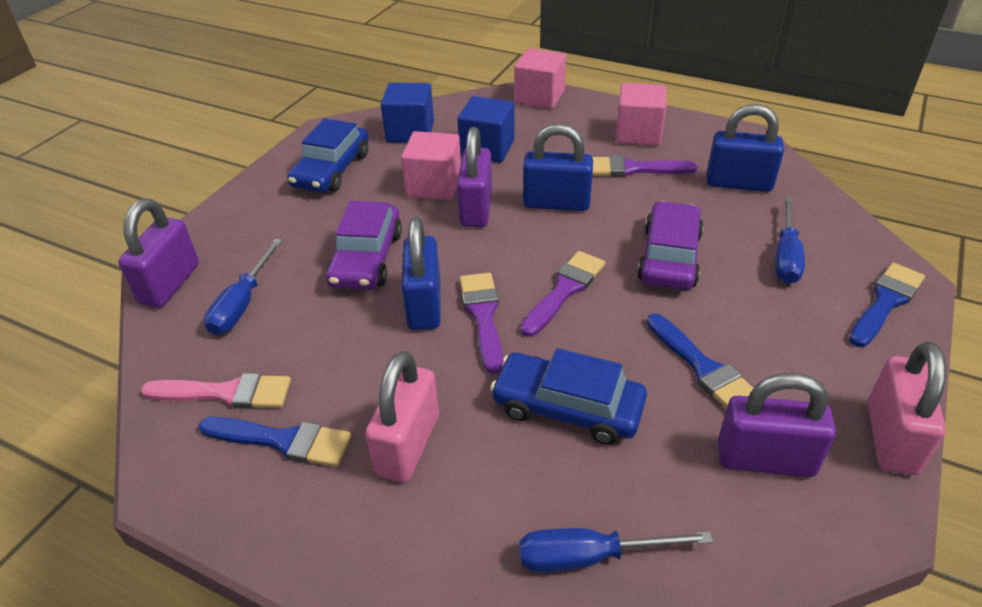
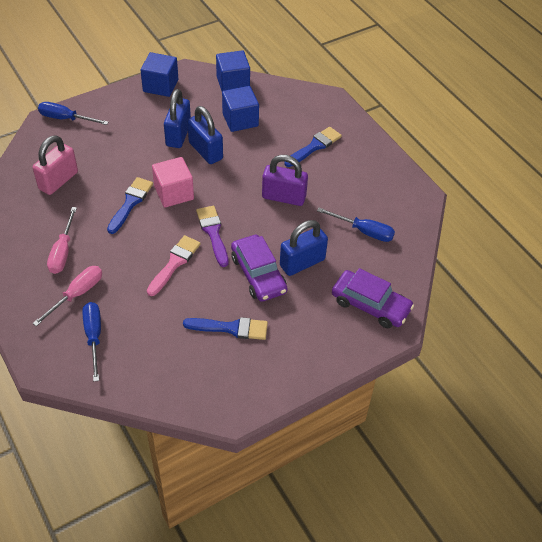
blue car: [287,119,369,192] [490,348,647,445] = 2 -> none = 0
blue cube: [381,83,434,143] [457,96,515,163] = 2 -> [140,52,178,97] [216,50,250,91] [222,86,259,132] = 3
pink cube: [401,131,461,200] [514,48,566,109] [615,83,666,146] = 3 -> [152,157,194,207] = 1
pink padlock: [365,351,439,483] [868,342,946,475] = 2 -> [33,135,78,195] = 1
pink screwdriver: none = 0 -> [33,266,102,326] [47,207,77,274] = 2
purple brush: [460,273,503,374] [520,251,605,337] [592,155,697,177] = 3 -> [196,206,228,267] = 1
purple padlock: [118,199,199,308] [457,127,492,227] [717,373,836,477] = 3 -> [262,155,308,206] = 1

